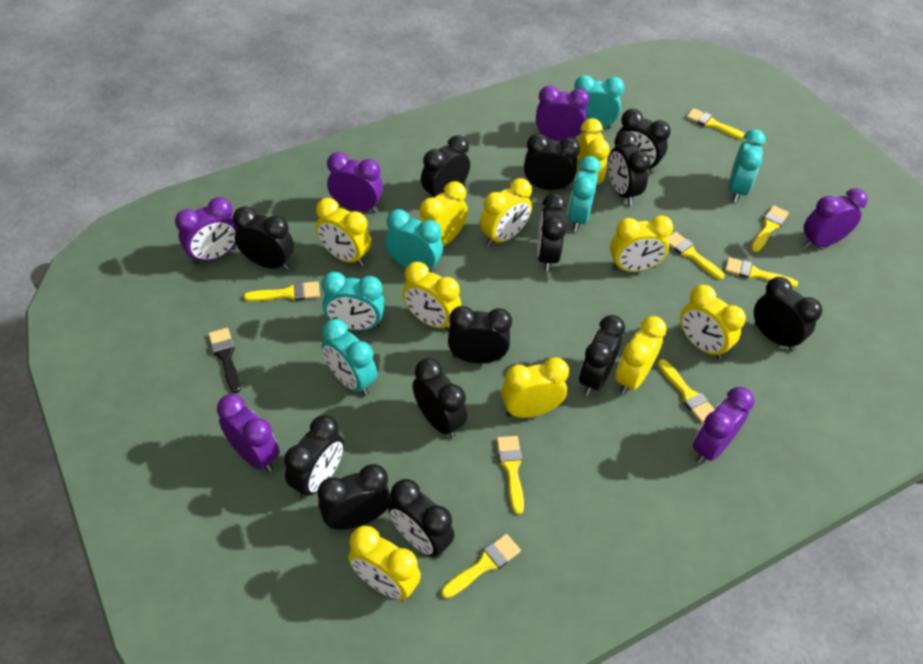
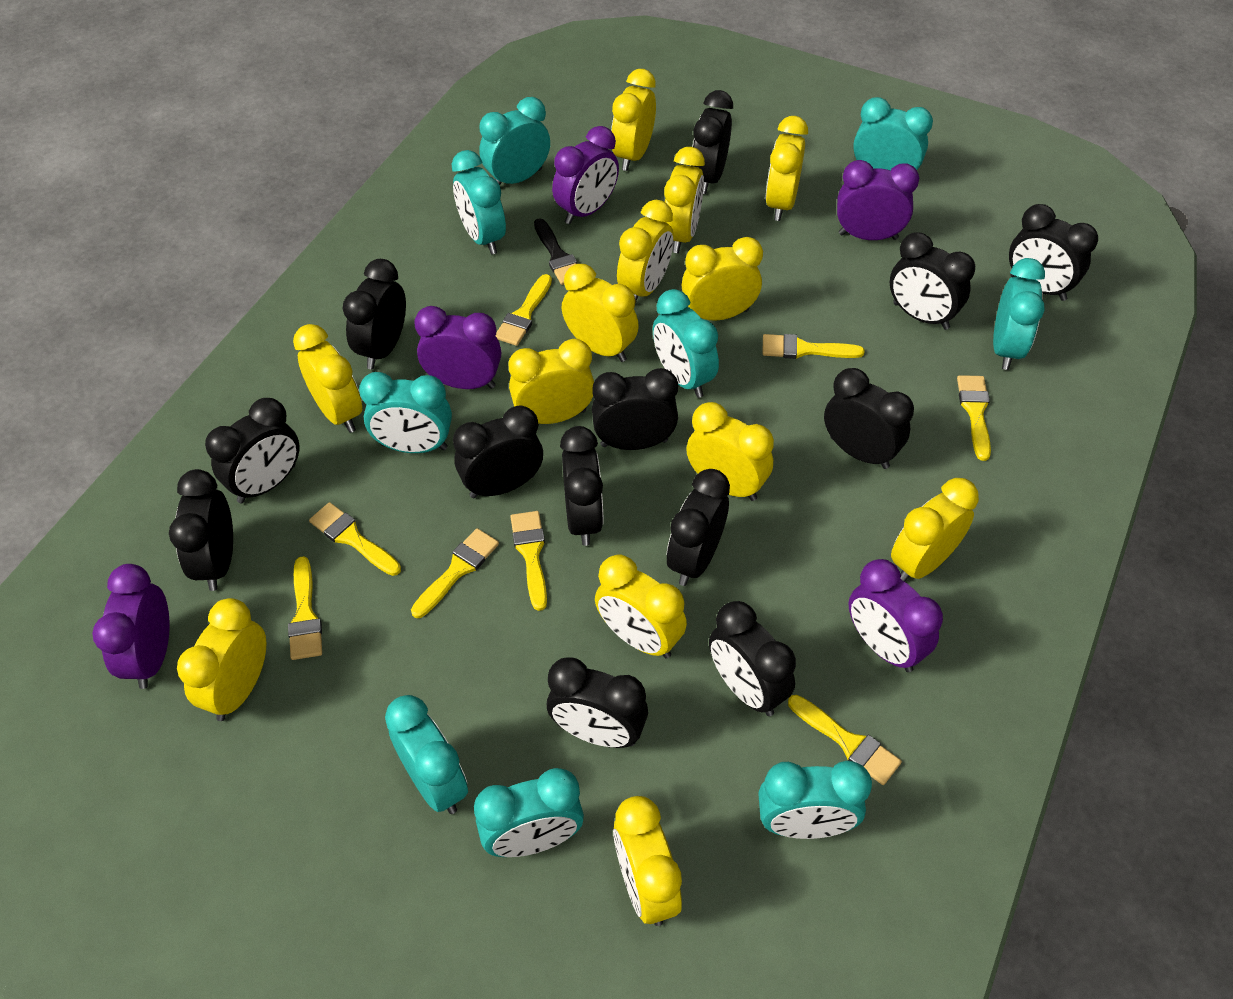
purple clock: [175,197,238,264] [217,394,280,472] [327,152,383,213] [536,85,590,141] [693,387,754,464] [803,188,868,249] = 6 -> [92,564,170,689] [414,306,501,389] [552,126,619,224] [837,160,919,240] [848,559,943,672] = 5
turquoise clock: [321,272,385,330] [322,319,377,396] [385,209,443,273] [567,156,601,231] [574,75,624,129] [729,129,766,202] = 6 -> [359,372,452,453] [385,695,468,814] [452,150,506,254] [474,768,584,857] [479,97,550,185] [653,289,719,398] [759,761,872,839] [853,97,933,171] [993,258,1045,370] = 9
yellow clock: [316,198,371,266] [348,526,421,600] [402,262,461,331] [419,181,468,246] [480,178,532,246] [501,358,569,418] [577,118,610,184] [610,215,673,272] [615,316,667,395] [680,285,746,359] = 10 -> [177,598,267,721] [293,324,362,433] [508,339,594,424] [562,264,639,362] [595,555,687,658] [611,69,656,171] [613,796,682,926] [617,200,674,304] [664,147,705,253] [682,237,763,321] [686,402,774,501] [765,116,808,221] [891,478,979,582] = 13

